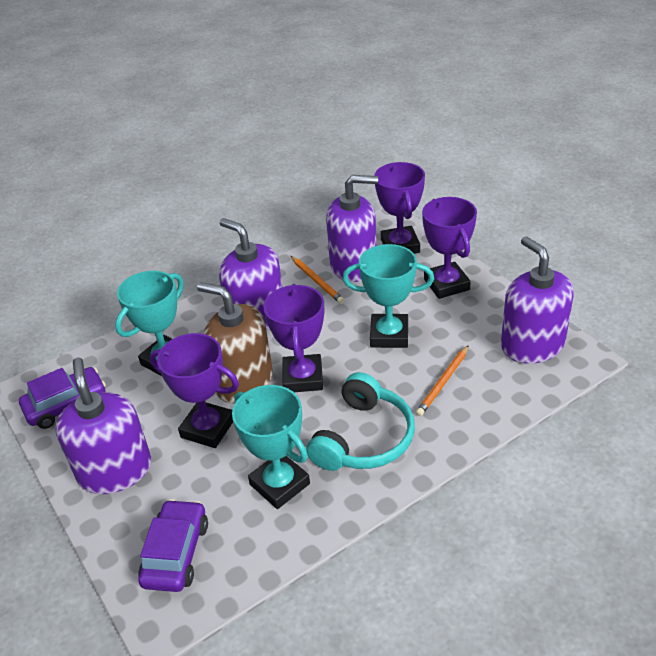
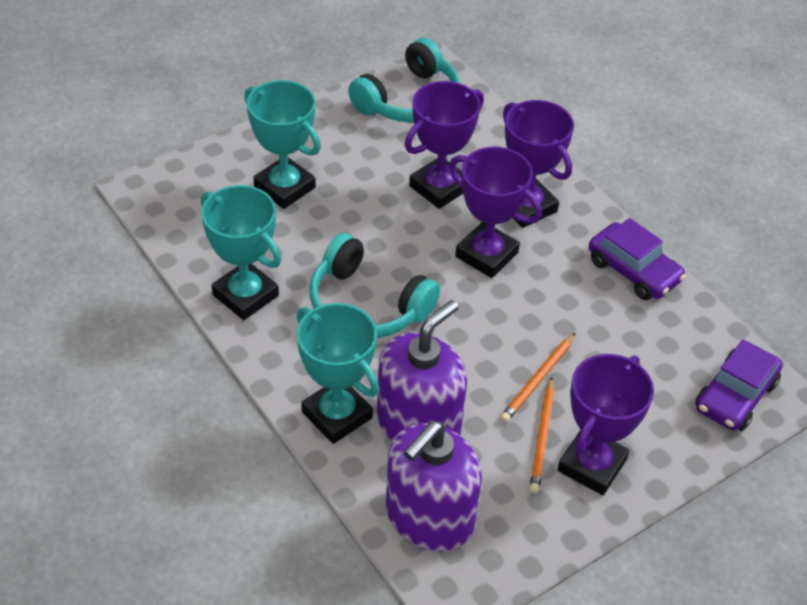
brown soap dispenser: [197,282,273,404] = 1 -> none = 0
purple soap dispenser: [55,357,151,494] [219,218,282,330] [326,175,378,282] [501,236,574,364] = 4 -> [377,300,467,442] [386,421,482,552] = 2
turquoise headphones: [306,372,415,471] = 1 -> [310,233,440,338] [348,38,460,123] = 2

